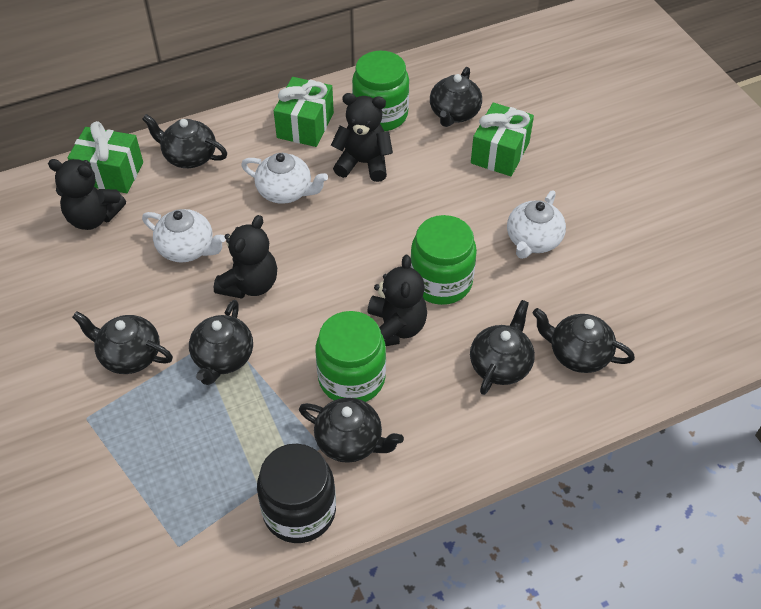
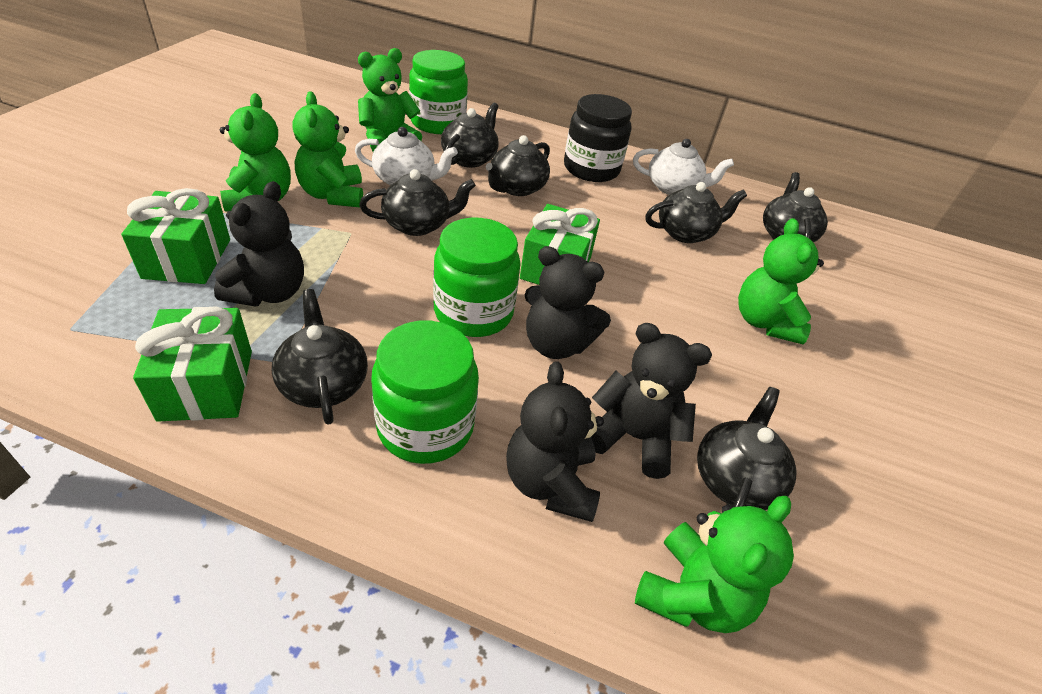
green teddy bear: none = 0 -> [220,93,291,212] [293,91,363,208] [358,48,422,152] [635,496,794,633] [738,218,824,344] = 5
white teapot: [142,209,226,262] [241,153,328,204] [507,190,566,259] = 3 -> [355,127,458,186] [633,139,734,195] = 2

